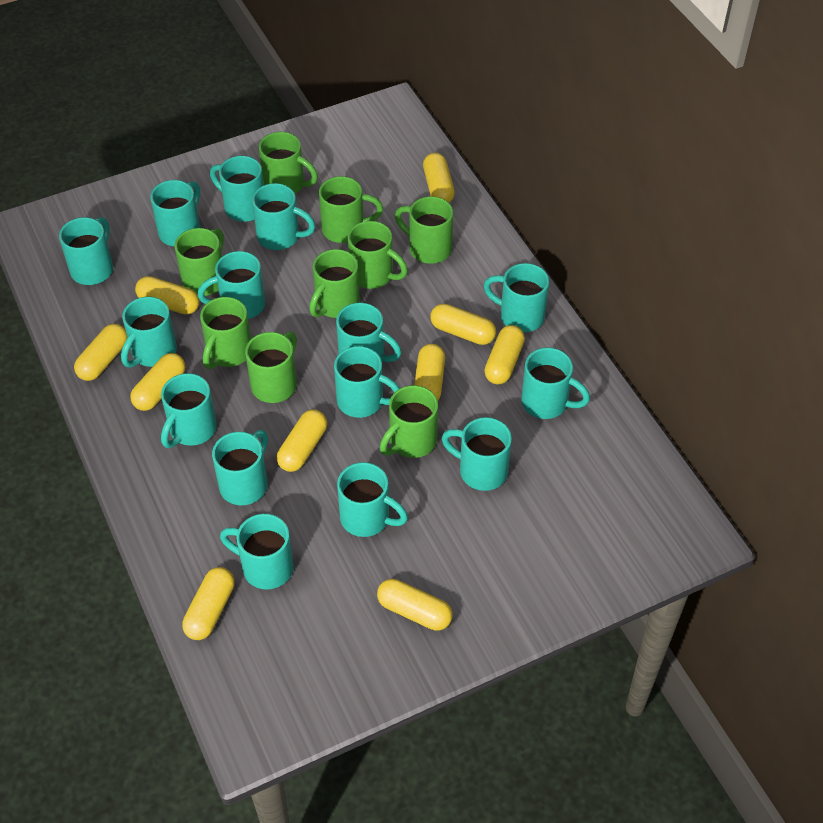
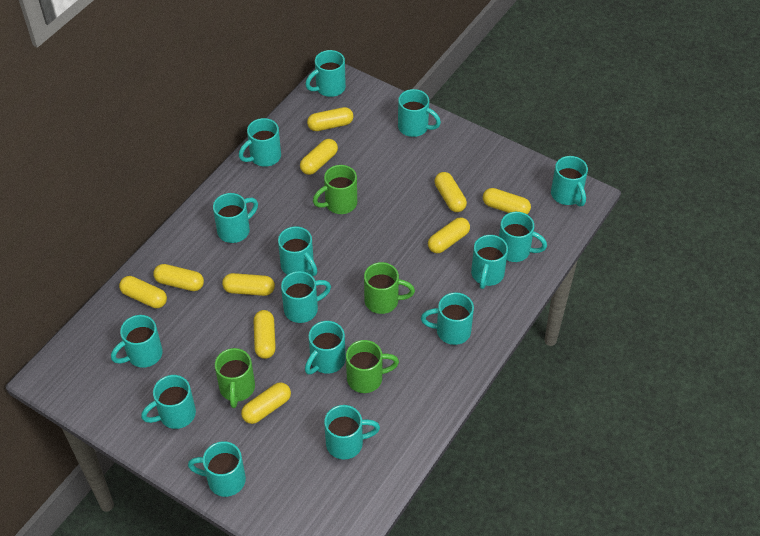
green mug: [175,228,224,296] [200,297,251,369] [245,331,297,403] [259,132,318,194] [309,249,360,318] [319,176,383,243] [348,221,408,289] [380,385,438,458] [395,196,453,264] = 9 -> [215,348,255,408] [313,165,357,214] [346,340,399,393] [364,262,415,314] = 4

